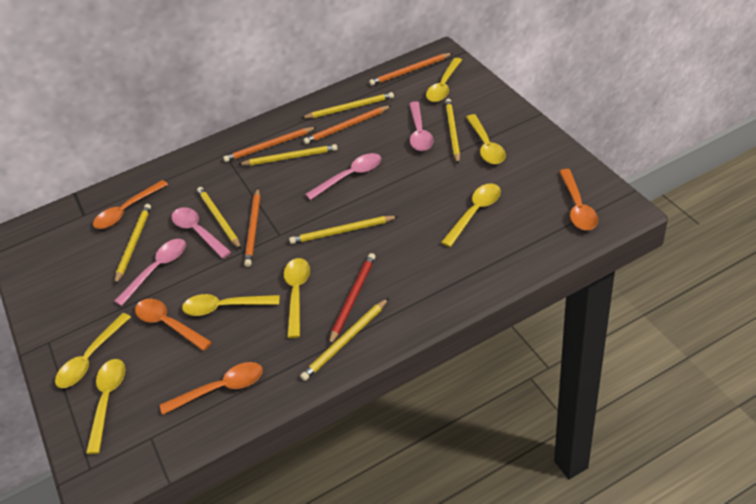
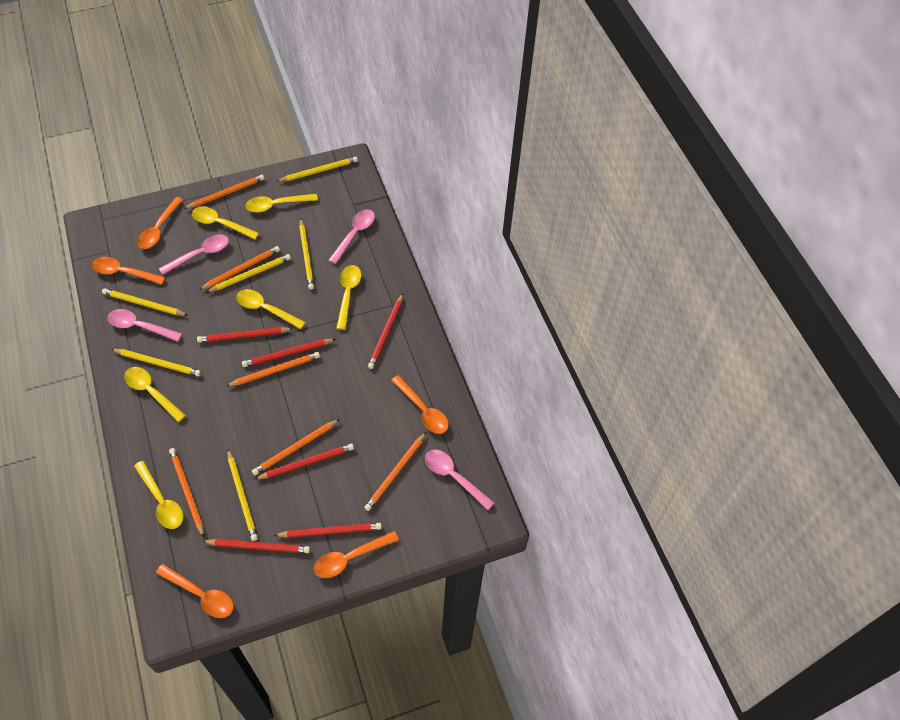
orange pencil: [223,127,317,162] [244,188,260,267] [303,105,392,144] [369,53,453,86] = 4 -> [169,448,204,537] [184,175,264,209] [199,246,280,290] [226,352,320,386] [252,419,340,475] [364,432,426,511] = 6
orange spoon: [93,180,168,229] [135,299,212,351] [160,362,263,415] [559,169,598,230] = 4 -> [92,257,166,285] [137,197,183,249] [156,564,234,618] [314,531,399,578] [391,375,449,434] = 5
red pencil: [329,253,375,345] = 1 -> [197,327,292,343] [202,539,310,553] [242,339,336,367] [255,444,354,479] [274,523,382,538] [368,294,403,369] = 6
yellow pencil: [115,204,151,284] [197,187,241,249] [238,144,338,165] [289,216,398,244] [300,298,389,381] [302,92,394,118] [445,99,460,164] = 7 -> [102,288,188,316] [111,349,201,376] [207,254,291,292] [228,449,258,541] [276,157,358,182] [299,219,314,290] = 6
yellow spoon: [55,313,131,388] [86,359,125,454] [182,294,280,316] [284,258,310,338] [426,58,462,102] [441,183,501,247] [466,114,506,164] = 7 -> [124,367,186,422] [134,461,184,529] [192,206,259,240] [236,289,306,329] [245,194,318,212] [336,265,362,330] = 6

